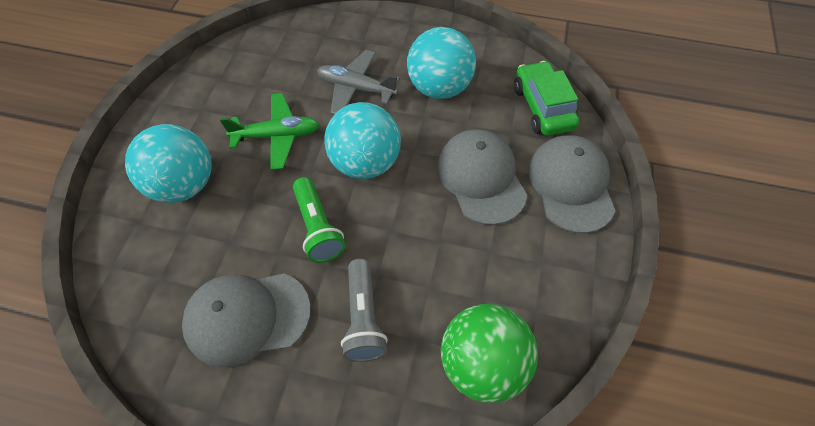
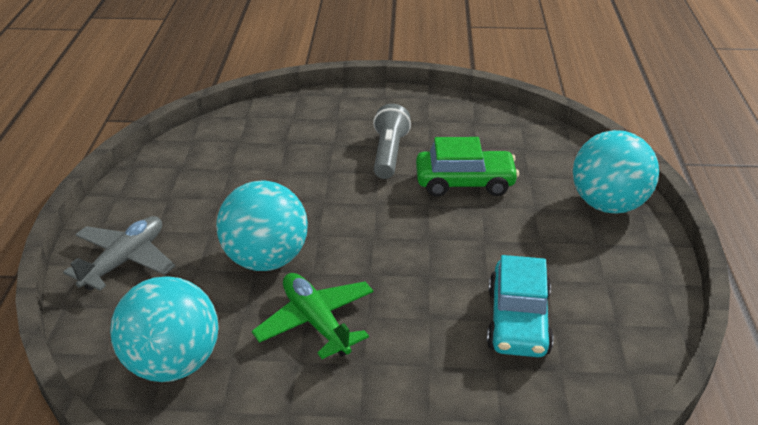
green ball: [441,304,538,403] = 1 -> none = 0
green flashlight: [293,177,346,263] = 1 -> none = 0
grey cap: [182,273,311,367] [437,129,527,225] [528,135,615,233] = 3 -> none = 0
turquoise car: none = 0 -> [487,255,554,357] = 1

